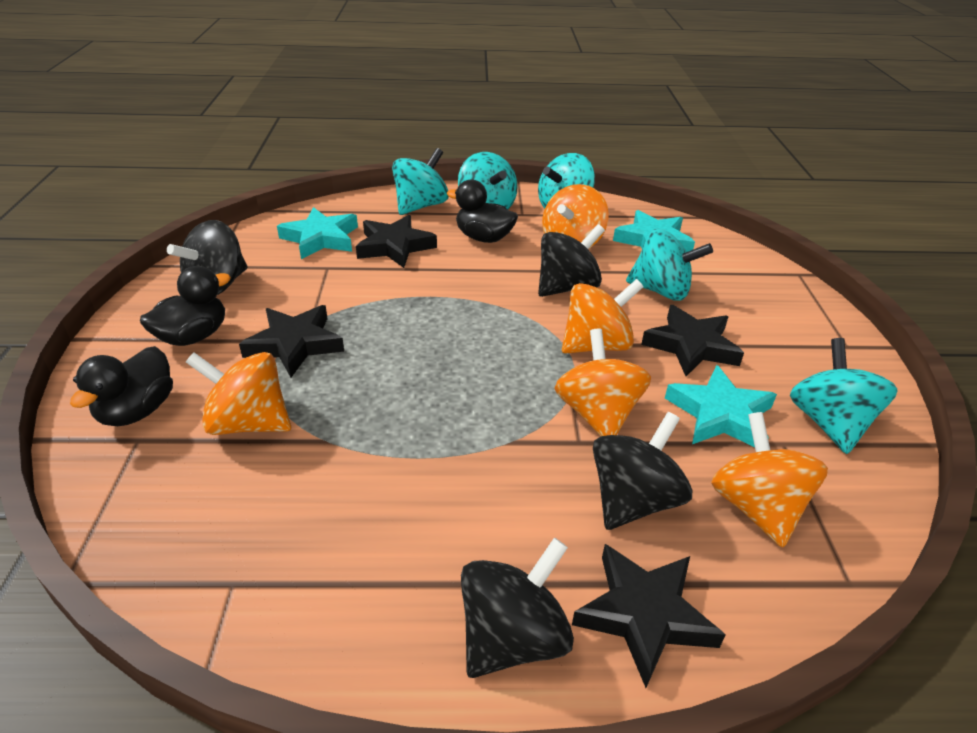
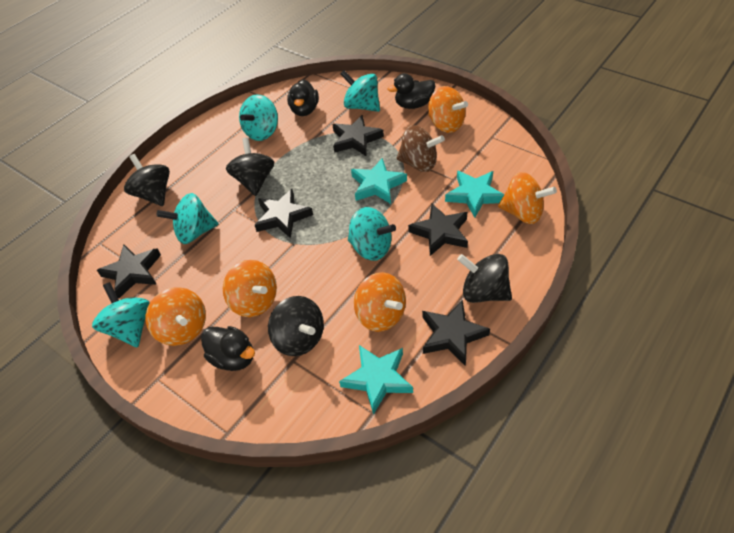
black star: [239,305,344,377] [356,215,437,268] [572,544,726,688] [641,305,744,376] = 4 -> [97,244,161,299] [255,189,313,238] [332,115,384,156] [408,204,468,256] [422,300,490,366] = 5
brown spinning top: none = 0 -> [397,125,445,172] = 1

